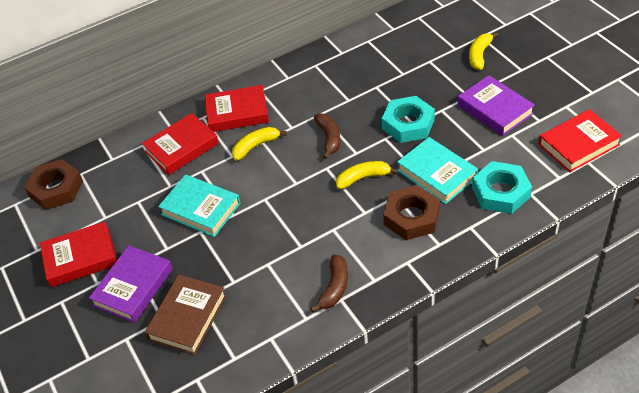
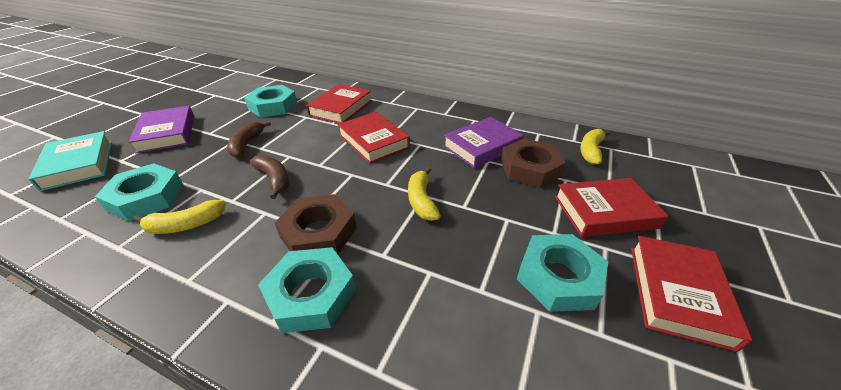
brown book: [145,275,227,355] = 1 -> none = 0
turquoise book: [158,174,241,237] [397,137,478,204] = 2 -> [29,131,112,191] = 1
turquoise nut: [382,96,435,143] [472,161,532,214] = 2 -> [95,163,184,221] [244,85,297,118] [258,247,356,333] [517,234,608,312] = 4

